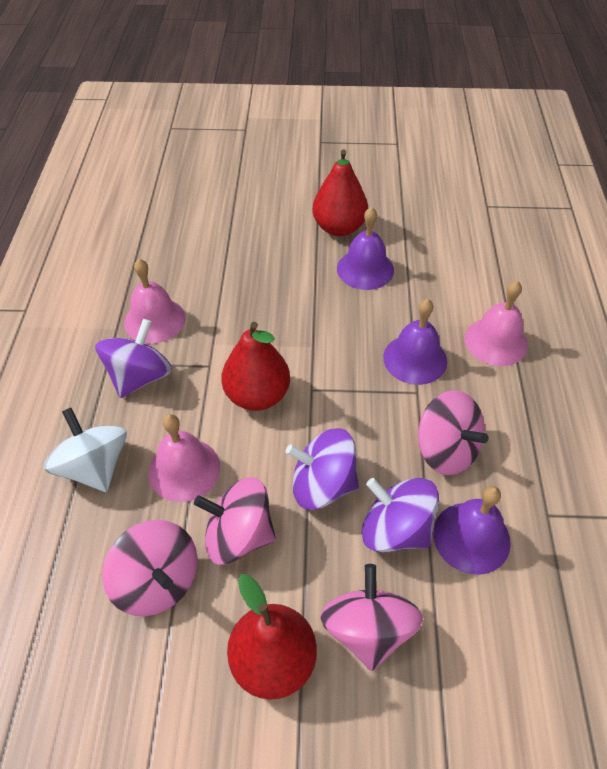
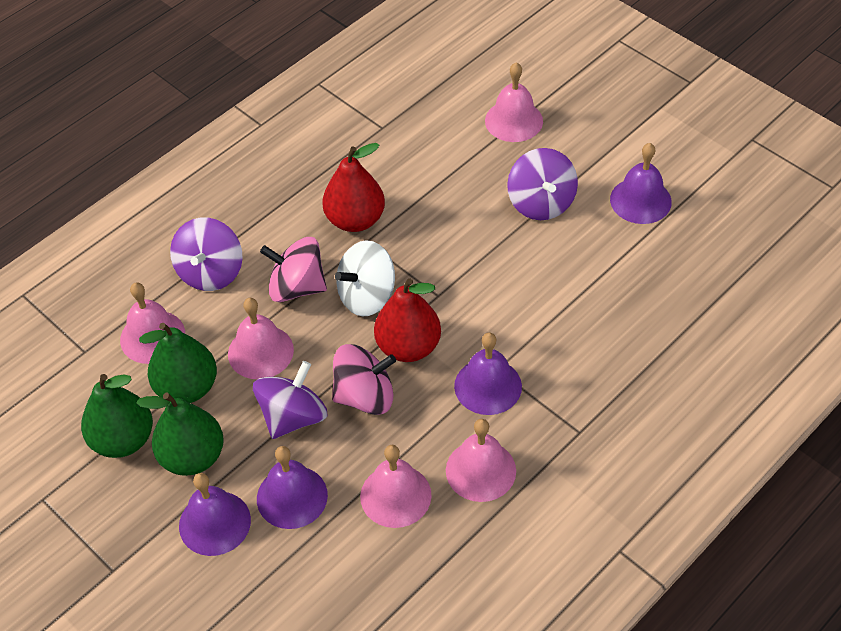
green pear: none = 0 -> [81,374,153,458] [136,393,224,476] [139,323,217,403] = 3
pink bell: [124,259,186,344] [149,414,220,502] [465,281,528,366] = 3 -> [120,282,185,364] [228,298,294,379] [360,445,432,528] [446,419,516,502] [485,62,543,142] = 5
pink spinning top: [102,520,197,616] [194,477,276,565] [320,564,423,671] [418,390,488,475] = 4 -> [260,237,327,302] [332,344,396,415] = 2
purple bell: [337,207,394,290] [383,299,447,385] [433,486,511,575] = 3 -> [179,473,251,556] [257,446,328,529] [454,332,522,415] [610,143,672,224] = 4
red pear: [221,322,290,411] [227,574,317,700] [313,149,368,236] = 3 -> [322,143,385,232] [374,278,441,362] = 2

